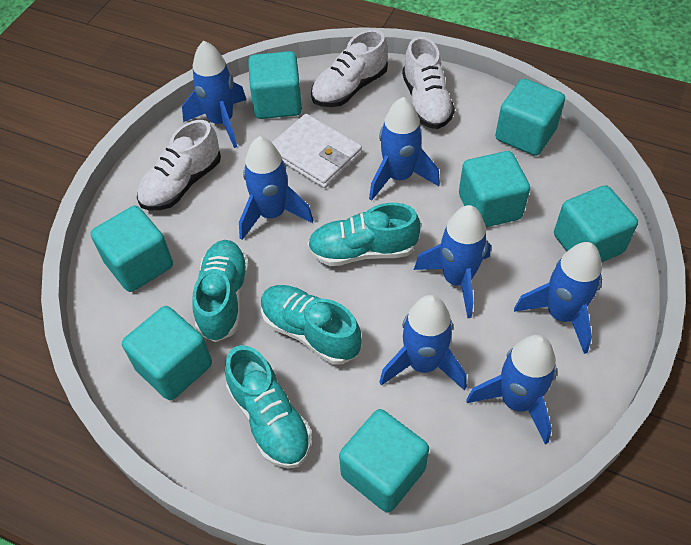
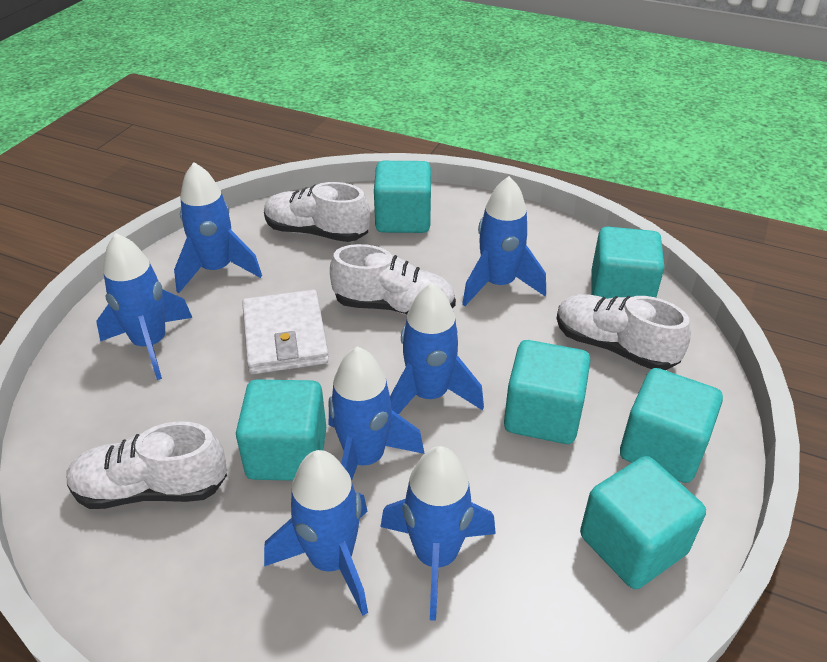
turquoise cube: [91,206,173,292] [122,306,212,400] [248,51,302,119] [339,409,429,513] [459,151,530,227] [495,79,565,156] [554,185,638,263] = 7 -> [236,379,326,481] [374,161,431,233] [504,340,591,444] [580,456,706,589] [592,227,664,299] [620,368,723,483] = 6
turquoise shoe: [192,240,249,342] [225,345,312,468] [261,285,362,365] [307,203,421,266] = 4 -> none = 0
white shoe: [137,120,221,210] [311,29,388,107] [402,37,455,129] = 3 -> [66,421,227,509] [264,182,370,242] [330,244,456,315] [556,294,691,370] = 4

